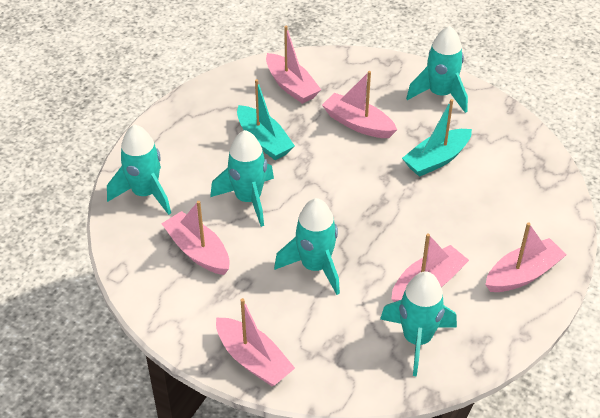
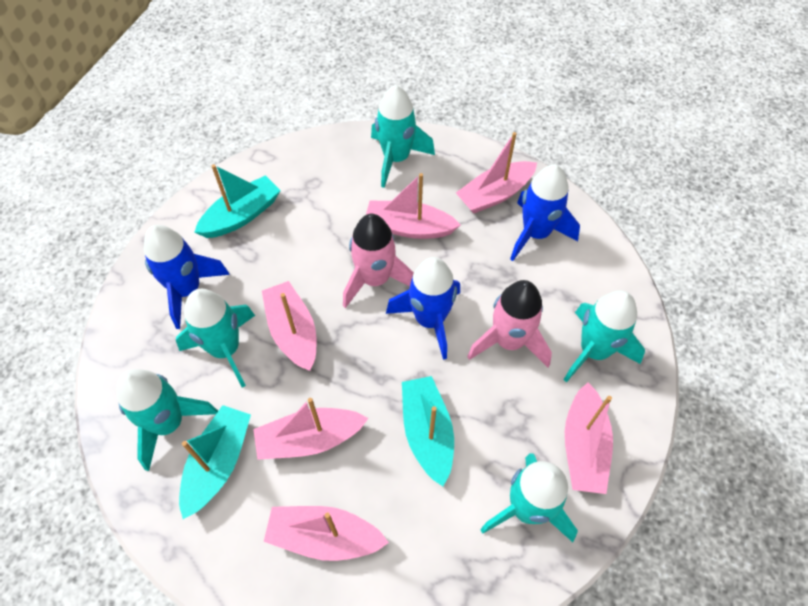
blue rocket: none = 0 -> [144,225,230,329] [386,257,460,360] [510,165,580,261] = 3
pink rocket: none = 0 -> [343,214,414,308] [467,280,552,367] = 2
turquoise boat: [237,79,295,160] [402,99,472,177] = 2 -> [179,405,251,519] [194,164,281,238] [402,376,454,486] = 3

